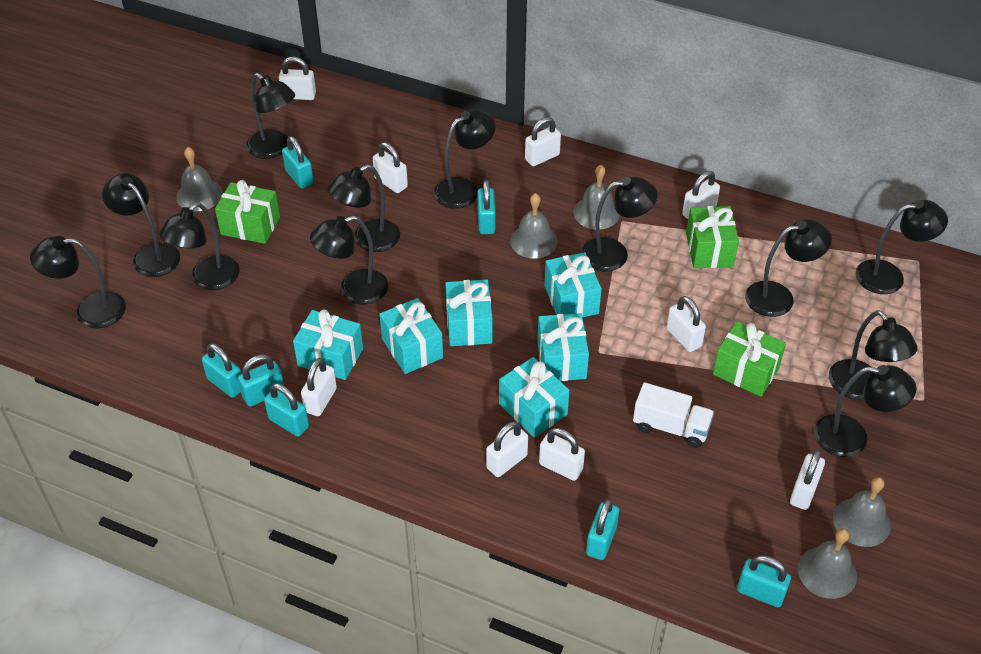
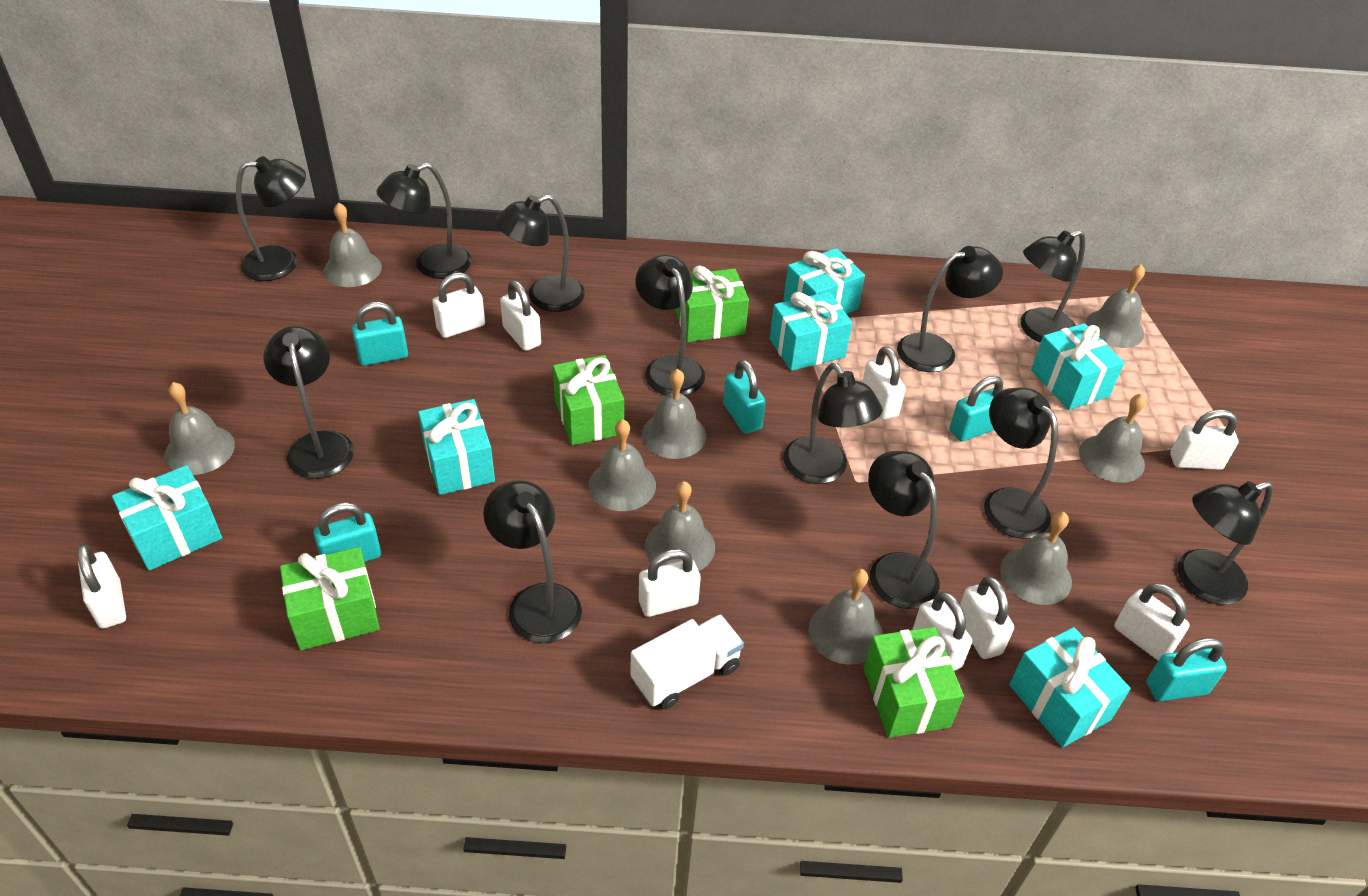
green gift: [215,180,280,244] [686,206,739,268] [713,321,786,397] = 3 -> [280,547,380,650] [553,355,624,445] [675,265,749,342] [864,627,964,738] = 4
grey bell: [176,147,223,211] [510,193,557,259] [573,165,620,229] [798,528,857,599] [833,477,891,547] = 5 -> [165,382,235,475] [323,202,382,287] [589,419,656,511] [642,369,706,459] [645,481,715,571] [809,569,883,665] [1000,512,1072,605] [1079,394,1146,483] [1085,264,1145,348] = 9
turquoise padlock: [202,343,241,398] [238,355,284,407] [264,383,309,437] [282,136,314,189] [477,180,496,234] [586,499,619,560] [737,555,791,607] = 7 -> [313,502,381,562] [352,302,408,366] [723,359,766,434] [950,376,1003,442] [1147,638,1227,701] = 5

